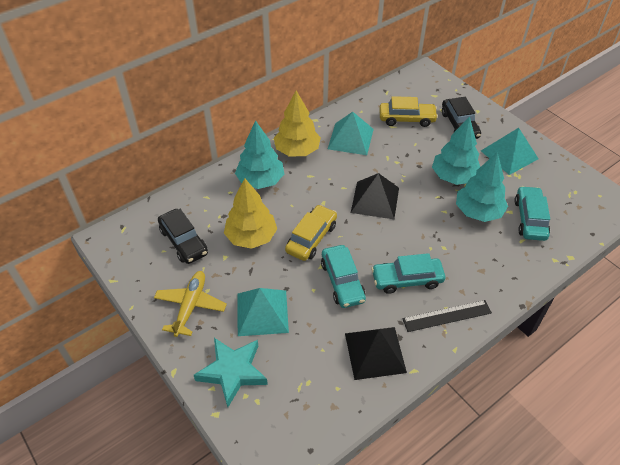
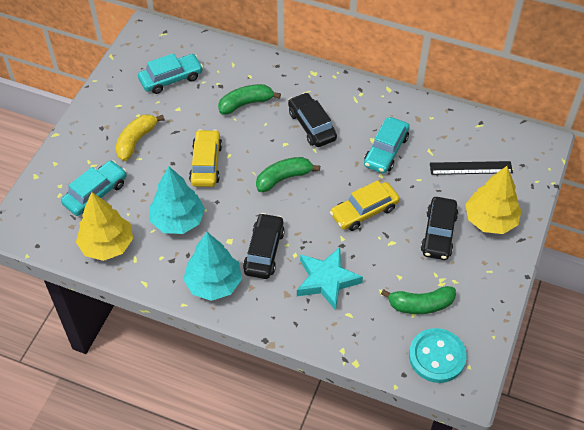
black car: [158,209,208,264] [442,97,481,139] = 2 -> [243,213,285,279] [288,92,337,147] [421,197,458,260] = 3
black pyramid: [345,327,407,380] [351,173,399,219] = 2 -> none = 0
green banana: none = 0 -> [218,84,281,114] [256,157,320,192] [381,286,456,314] = 3
turquoise button: none = 0 -> [409,328,467,383] = 1
turquoise pyramid: [237,288,289,336] [328,112,374,155] [481,128,539,175] = 3 -> none = 0
turquoise tree: [235,120,284,189] [432,116,480,185] [456,152,508,222] = 3 -> [150,166,205,234] [183,232,242,301] = 2
yellow banana: none = 0 -> [115,114,164,161] = 1
yellow plane: [154,271,227,337] = 1 -> none = 0

